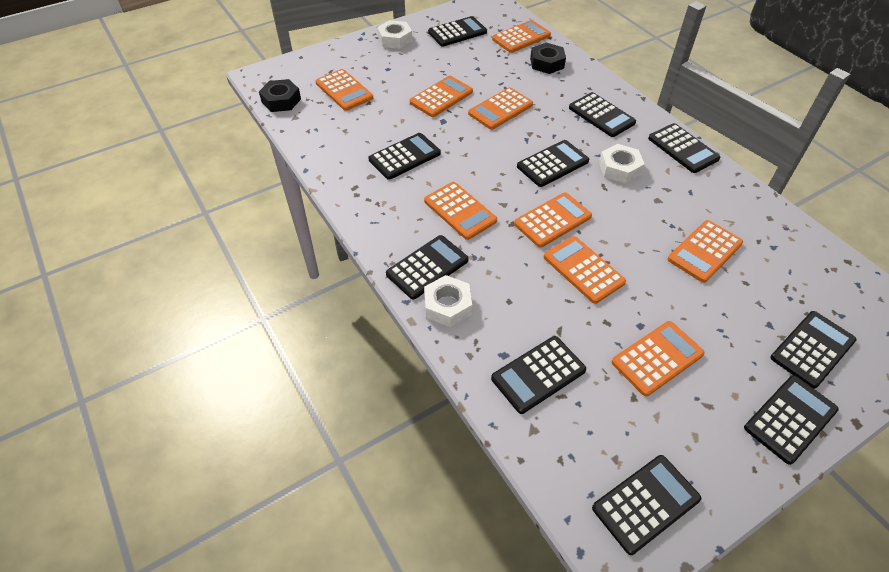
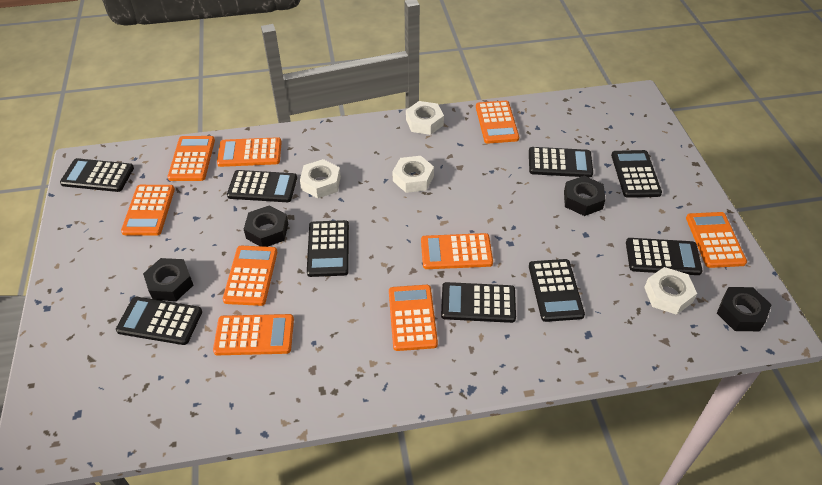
black calculator: [368,133,441,180] [386,235,468,300] [428,16,487,46] [491,336,586,414] [517,140,589,187] [569,92,636,137] [592,455,701,555] [648,123,720,173] [744,375,839,465] [770,311,857,389] = 10 -> [60,158,134,192] [116,297,202,345] [227,170,297,202] [307,220,349,277] [441,282,516,323] [529,147,593,177] [529,259,585,322] [611,150,662,198] [626,238,703,275] = 9
black nut: [259,79,301,112] [530,43,566,74] = 2 -> [143,258,193,301] [244,205,288,247] [564,176,606,216] [717,287,772,331] = 4
white nut: [377,20,412,49] [424,275,472,327] [599,144,645,184] = 3 -> [300,159,341,198] [392,156,434,193] [406,101,444,135] [644,267,697,315] = 4

